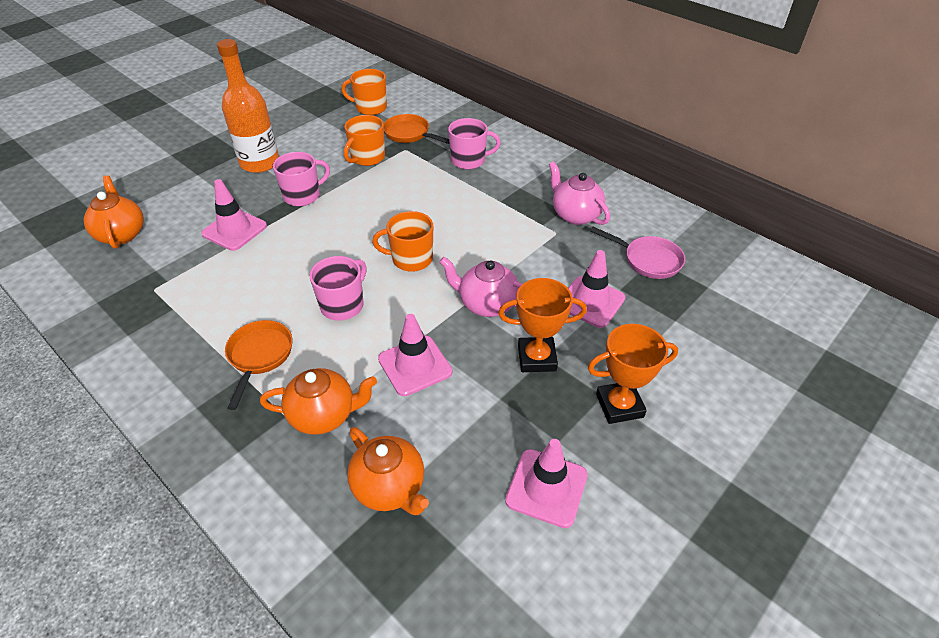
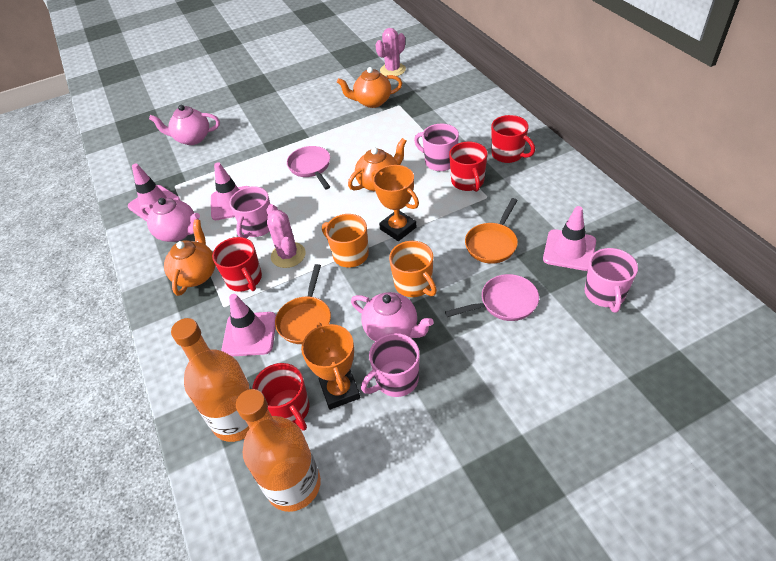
orange bottle: [217,39,279,173] = 1 -> [171,318,252,442] [236,389,321,512] = 2
orange mug: [341,69,387,115] [344,115,385,166] [372,211,433,272] = 3 -> [322,214,369,268] [389,241,437,297] = 2
pink cactus: none = 0 -> [267,204,306,268] [375,28,406,76] = 2
pink mug: [273,152,330,206] [310,256,367,321] [448,118,501,169] = 3 -> [229,186,270,238] [361,333,420,397] [414,124,459,171] [585,248,638,313] = 4
pink pan: [590,227,685,279] = 1 -> [287,146,330,189] [445,274,539,321] = 2
pink teapot: [439,257,523,317] [549,161,610,225] = 2 -> [140,198,200,242] [149,105,220,145] [351,292,434,341] = 3
red mug: none = 0 -> [212,237,262,292] [252,363,309,431] [449,142,488,192] [491,115,535,163] = 4

